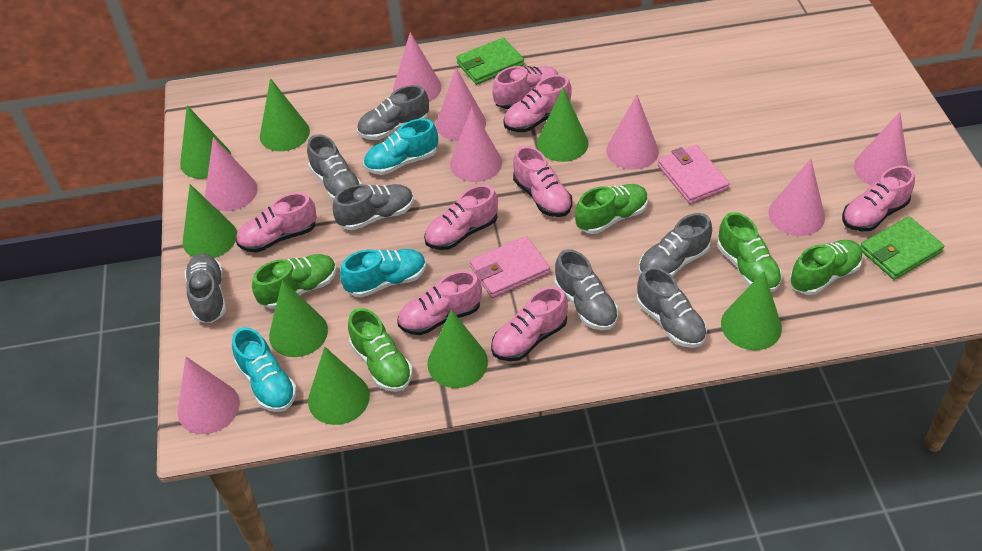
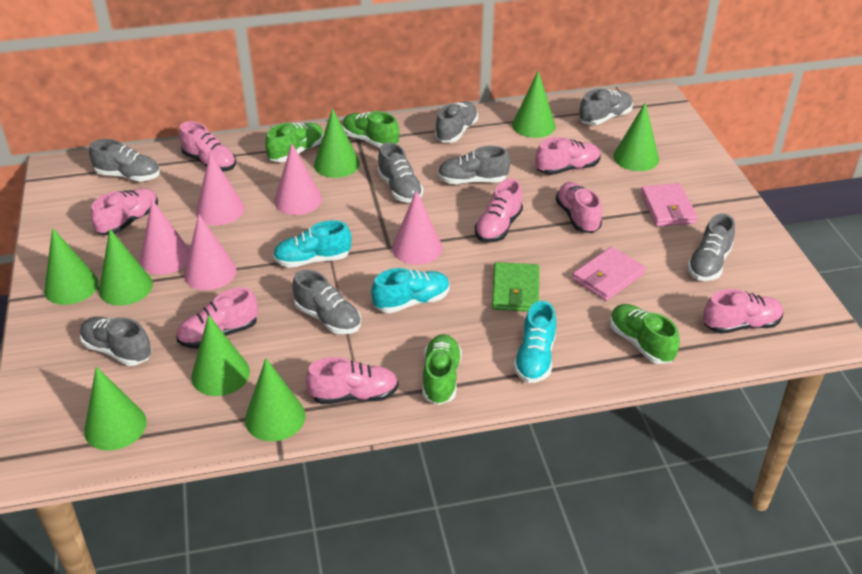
green shoe: [252,254,337,309] [348,308,413,392] [575,184,648,234] [717,212,782,292] [790,240,863,295] = 5 -> [265,123,324,162] [342,111,399,148] [423,334,462,405] [610,304,680,364] = 4
green wallet: [456,38,524,85] [861,216,945,280] = 2 -> [492,262,539,312] = 1
grey shoe: [184,253,226,323] [307,135,362,201] [332,184,414,230] [357,85,429,140] [555,249,618,331] [637,267,707,348] [638,213,712,277] = 7 -> [80,317,152,366] [89,139,160,181] [292,270,361,334] [377,142,423,203] [435,101,478,142] [438,146,510,184] [579,89,633,125] [687,213,735,281] = 8
pink cone: [178,357,240,434] [205,137,258,211] [393,32,441,101] [436,68,486,141] [450,108,502,182] [606,95,659,170] [768,159,825,236] [854,112,908,185] = 8 -> [139,199,190,275] [184,215,236,290] [196,153,245,225] [274,144,322,215] [392,190,442,265] = 5

